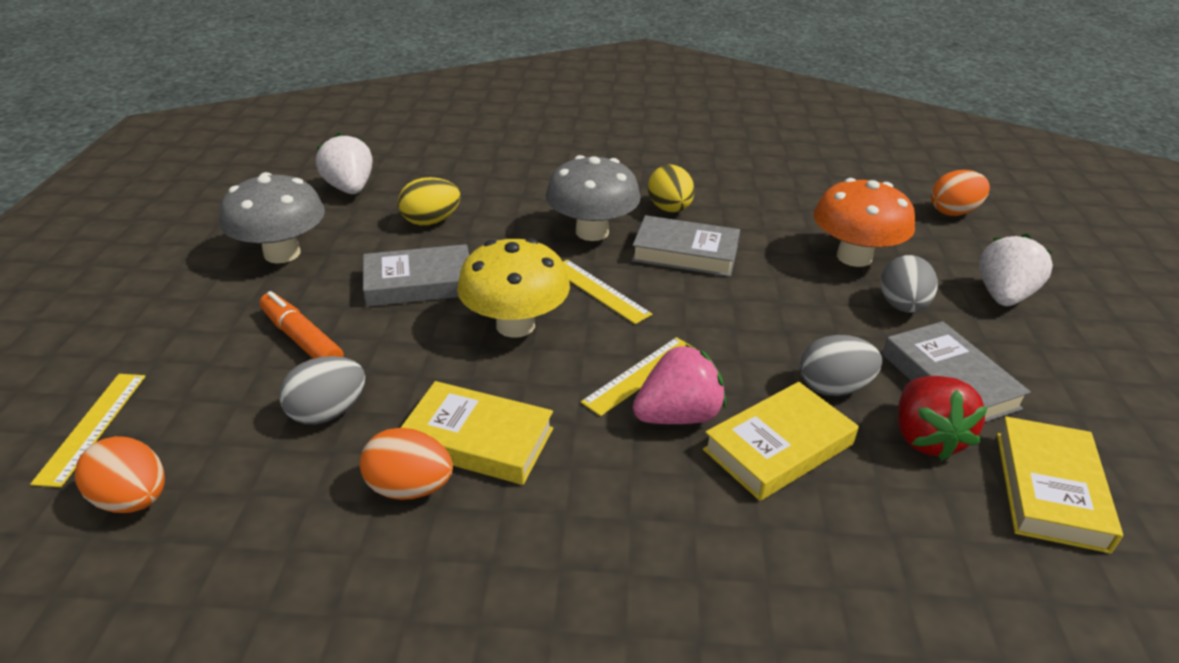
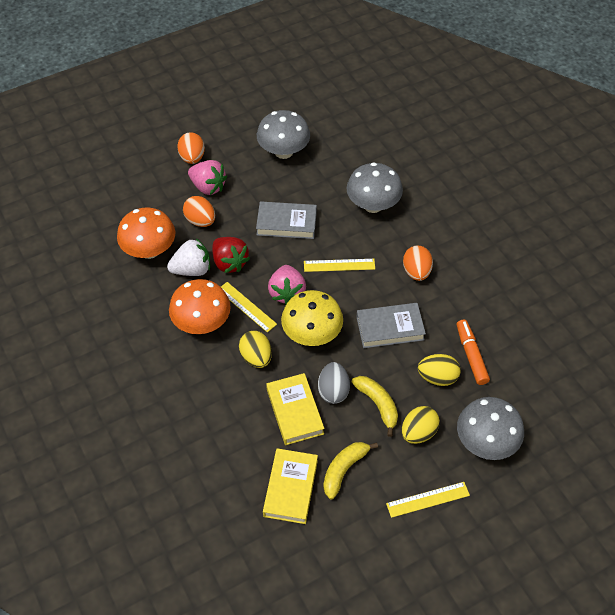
grey book: [363,244,469,307] [632,215,740,277] [882,321,1031,423] = 3 -> [256,202,317,239] [356,303,426,348] = 2
grey egg: [279,356,366,424] [800,335,882,396] [880,255,938,312] = 3 -> [318,362,350,404] = 1
grey mushroom: [220,172,325,263] [546,155,641,241] = 2 -> [257,110,310,159] [347,162,403,213] [457,397,524,460] = 3
orange mushroom: [814,178,915,267] = 1 -> [117,207,175,259] [169,279,231,334] = 2
pink strawberry: [633,344,726,424] = 1 -> [188,160,227,195] [268,265,306,304] = 2
white strawberry: [316,133,373,194] [979,234,1053,306] = 2 -> [167,239,210,276] = 1
yellow banana: none = 0 -> [323,442,378,499] [352,376,398,437] = 2
yellow book: [401,381,553,485] [703,382,859,501] [997,416,1123,553] = 3 -> [263,448,318,524] [266,373,324,445] = 2
yellow egg: [398,177,461,225] [648,164,695,212] = 2 -> [239,331,272,368] [402,406,440,444] [418,354,461,386] = 3

